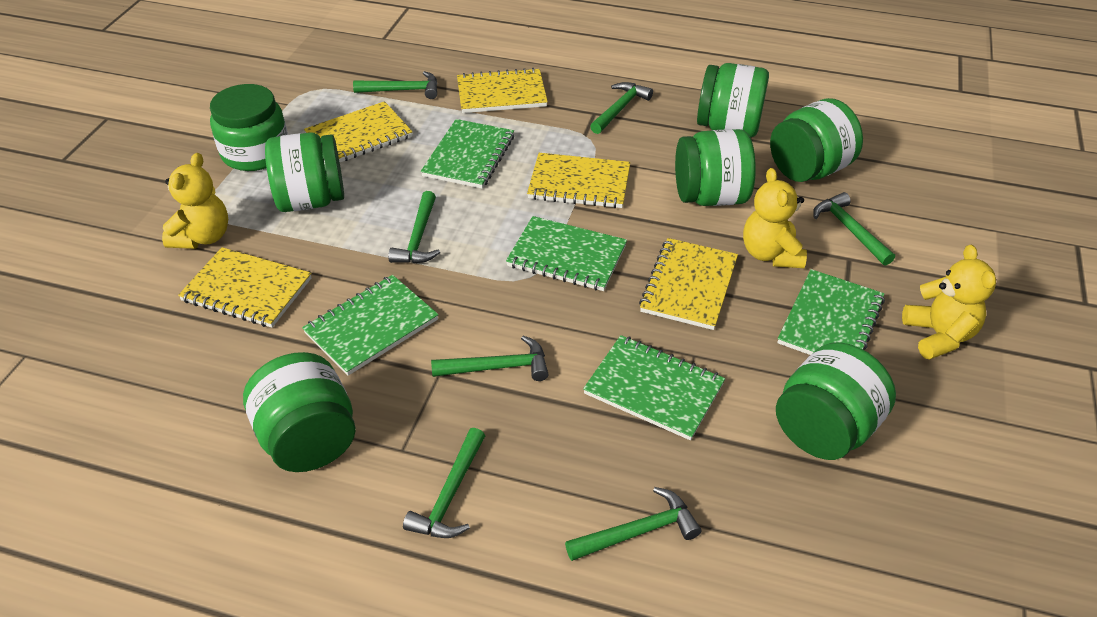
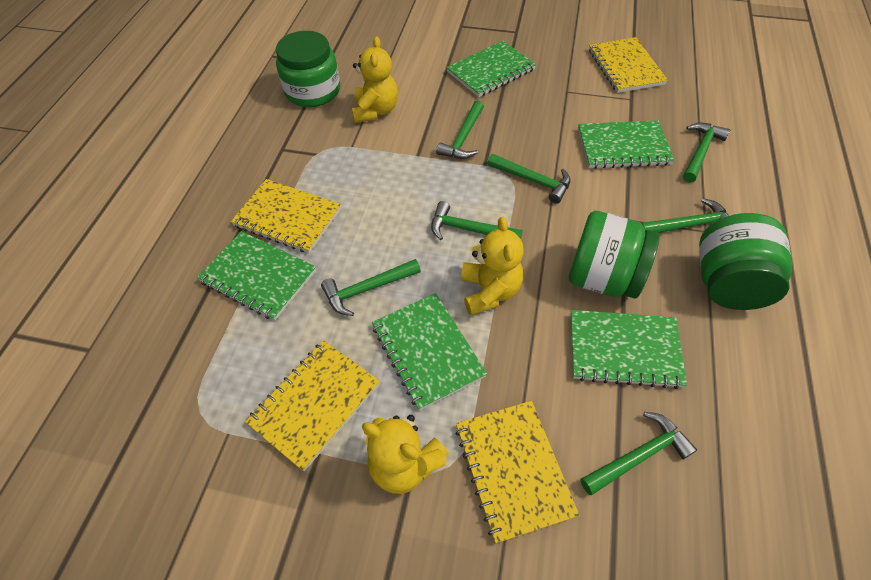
green jar: [210,84,288,171] [243,352,356,472] [265,132,344,212] [675,129,756,206] [697,63,769,137] [770,98,863,182] [776,342,896,460] = 7 -> [276,31,340,107] [569,211,660,299] [699,213,792,310] = 3
yellow notebook: [178,247,312,328] [304,101,413,162] [457,68,548,113] [527,153,630,208] [639,238,738,330] = 5 -> [231,179,341,253] [245,340,380,471] [456,401,579,544] [589,37,668,93] = 4

